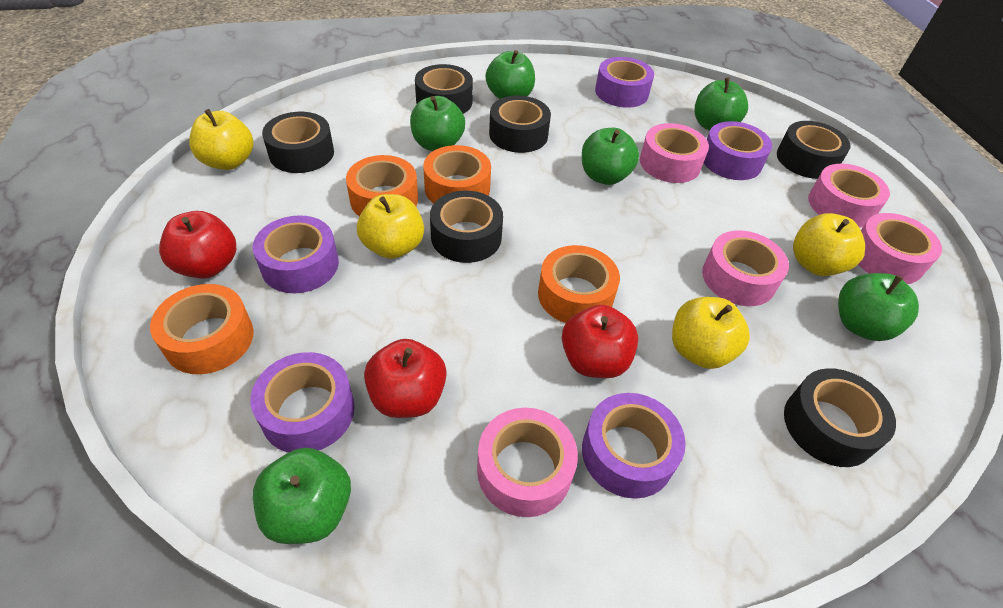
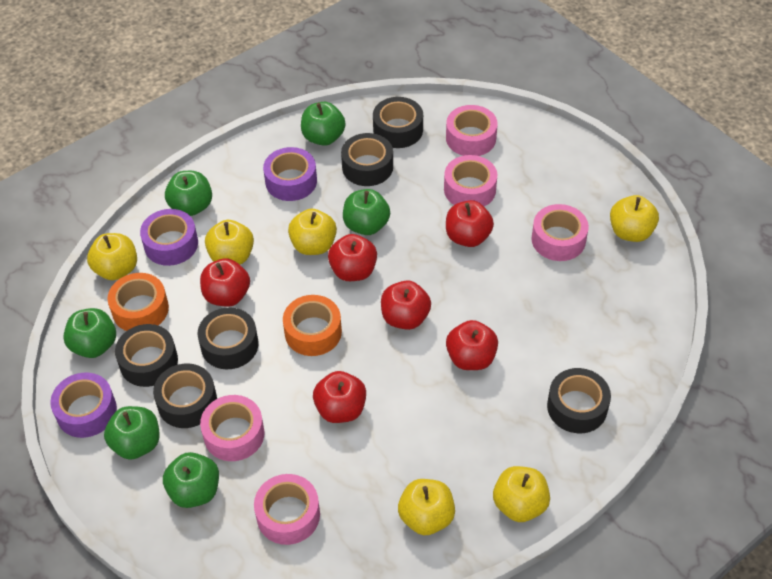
orange tape: [150,284,254,374] [346,155,418,217] [423,145,491,203] [538,245,620,323] = 4 -> [107,273,169,331] [283,295,342,356] = 2
purple tape: [250,352,355,453] [253,215,339,293] [582,393,686,499] [595,57,654,108] [704,121,772,180] = 5 -> [50,373,117,438] [140,209,198,266] [263,147,317,201] = 3
red apple: [159,211,236,279] [364,339,447,418] [562,305,638,378] = 3 -> [200,258,250,307] [313,371,366,423] [328,234,377,281] [381,280,431,330] [446,200,494,247] [446,320,498,370] = 6
yellow apple: [189,109,253,170] [357,194,424,259] [672,297,750,369] [793,213,865,276] = 4 -> [87,233,137,280] [205,220,254,265] [288,208,337,255] [398,479,455,535] [493,466,550,522] [610,195,659,242] = 6

